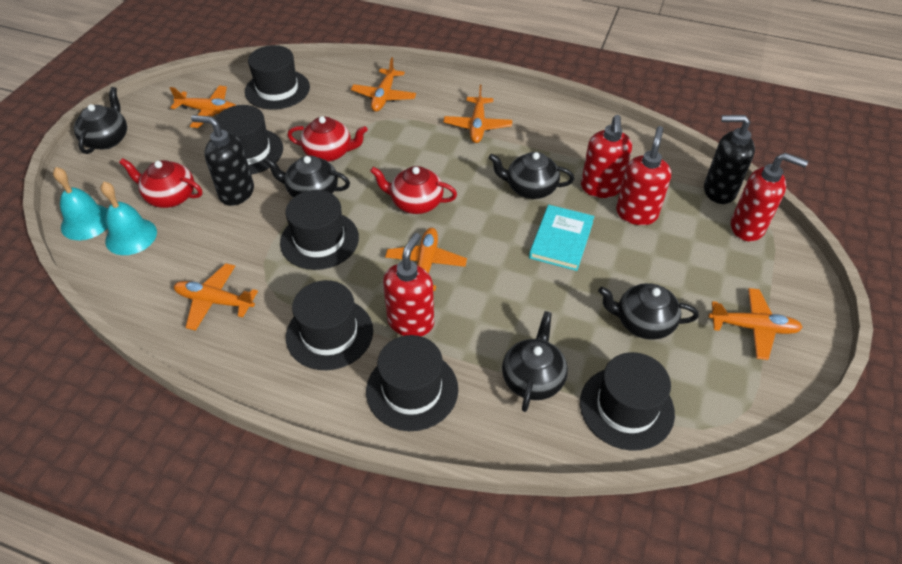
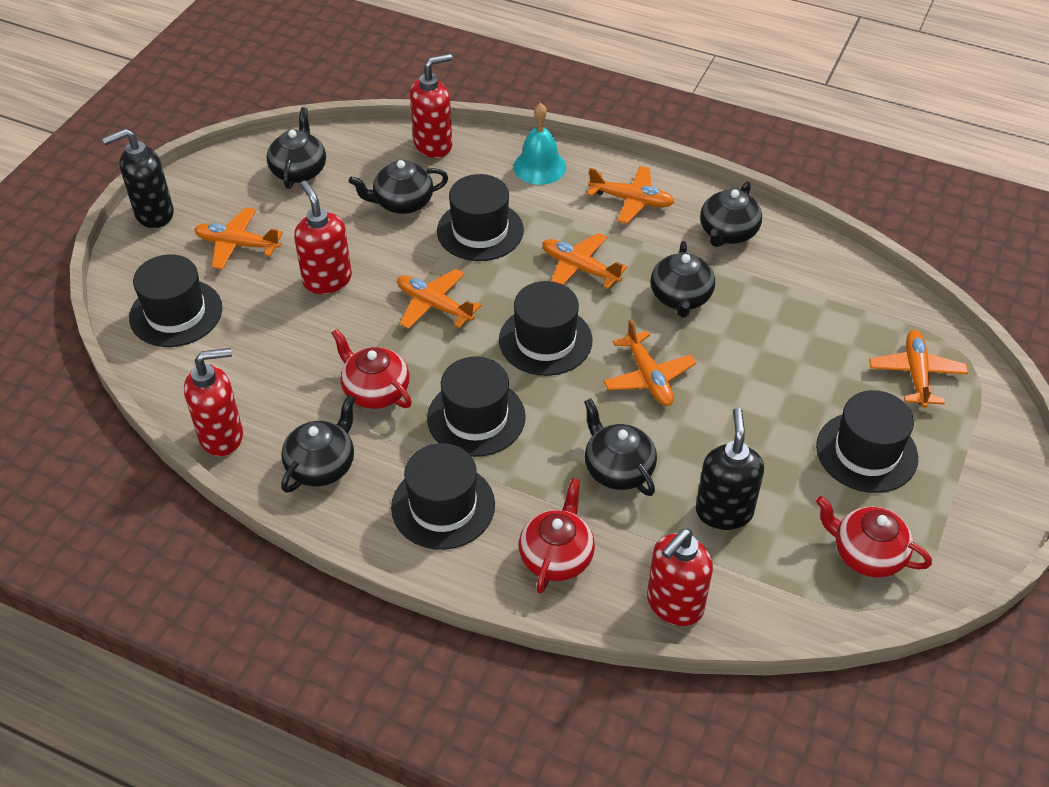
black teapot: [74,87,127,154] [263,156,350,198] [489,152,574,199] [502,311,568,412] [598,283,699,340] = 5 -> [267,107,326,189] [281,395,355,493] [349,160,448,214] [584,398,657,496] [651,241,715,317] [700,182,762,247] = 6
turquoise bell: [53,167,107,240] [101,182,157,255] = 2 -> [513,103,566,185] = 1
turquoise book: [529,205,594,271] = 1 -> none = 0

